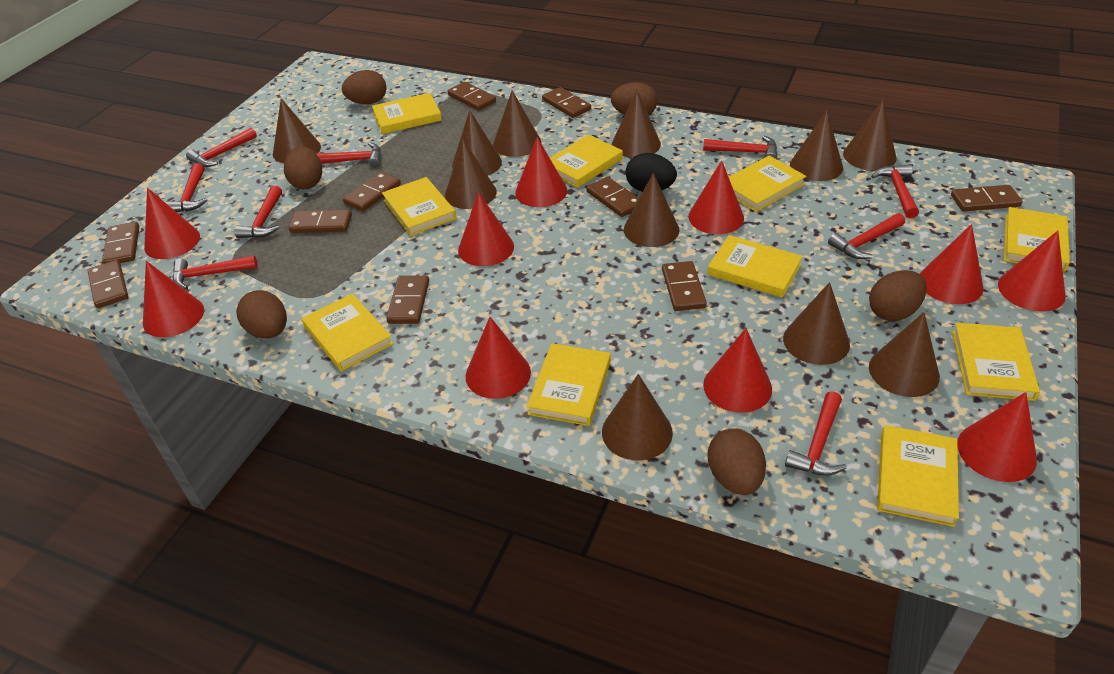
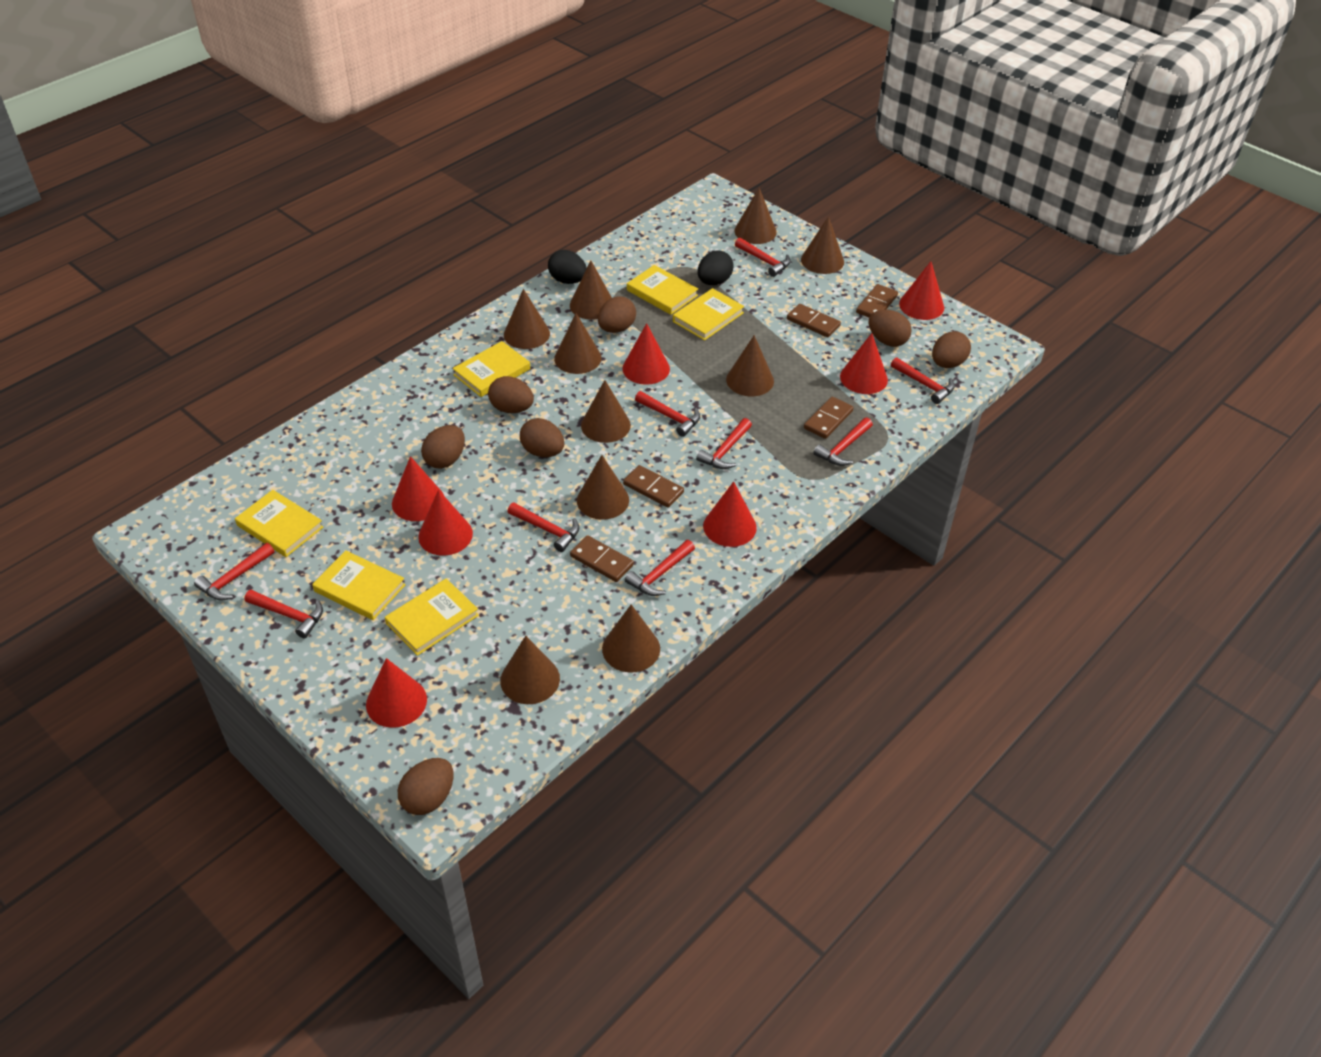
black egg: [626,153,677,192] = 1 -> [548,250,587,284] [698,250,734,285] = 2
brown cone: [273,98,321,163] [445,139,497,209] [452,110,502,175] [493,91,541,157] [602,374,673,461] [612,91,661,158] [624,173,679,247] [783,282,850,365] [790,111,843,181] [843,100,897,171] [869,312,940,397] = 11 -> [500,636,560,704] [504,289,550,349] [554,313,601,374] [570,261,612,320] [577,455,629,520] [581,380,631,443] [602,605,660,673] [726,335,774,396] [734,187,777,244] [801,216,844,274] = 10
brown domino: [87,260,128,308] [102,222,139,264] [289,209,352,233] [343,172,401,211] [386,276,429,324] [447,82,496,111] [542,87,591,118] [586,177,639,217] [662,261,707,311] [951,185,1022,212] = 10 -> [570,535,634,582] [623,465,684,508] [787,304,841,337] [804,397,853,439] [856,284,898,317] = 5
brown egg: [236,290,287,339] [284,146,322,189] [342,70,386,104] [611,82,657,115] [708,428,766,495] [869,270,927,321] = 6 -> [398,758,453,815] [421,425,465,469] [488,376,534,413] [520,418,564,457] [598,296,636,333] [869,310,912,347] [932,331,971,368] = 7
red cone: [143,261,204,337] [144,188,200,259] [458,192,514,266] [466,317,531,399] [515,137,567,207] [689,160,744,234] [703,328,772,413] [920,224,983,304] [957,392,1037,482] [998,231,1066,311] = 10 -> [366,658,427,728] [392,456,444,521] [418,490,473,556] [622,323,670,385] [703,481,757,547] [840,333,888,394] [899,261,944,320] = 7
yellow book: [302,293,393,371] [372,93,442,134] [382,177,456,236] [527,343,611,426] [550,134,623,188] [707,235,803,298] [729,156,806,212] [877,425,959,527] [952,323,1040,401] [1004,207,1070,272] = 10 -> [235,490,323,557] [312,550,406,620] [385,578,479,656] [452,341,530,397] [627,265,698,315] [673,288,744,340] = 6

